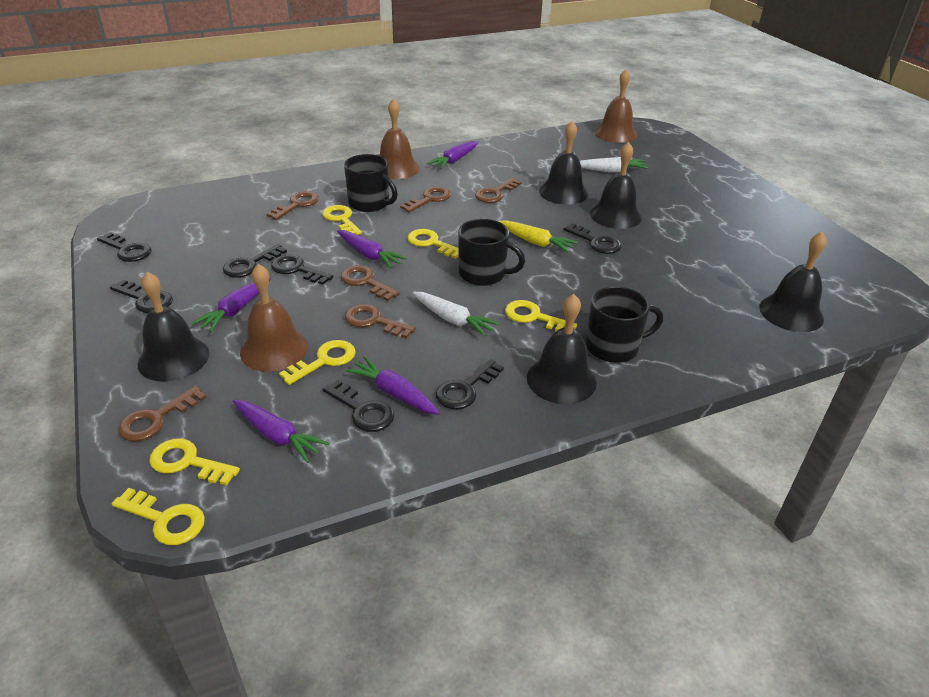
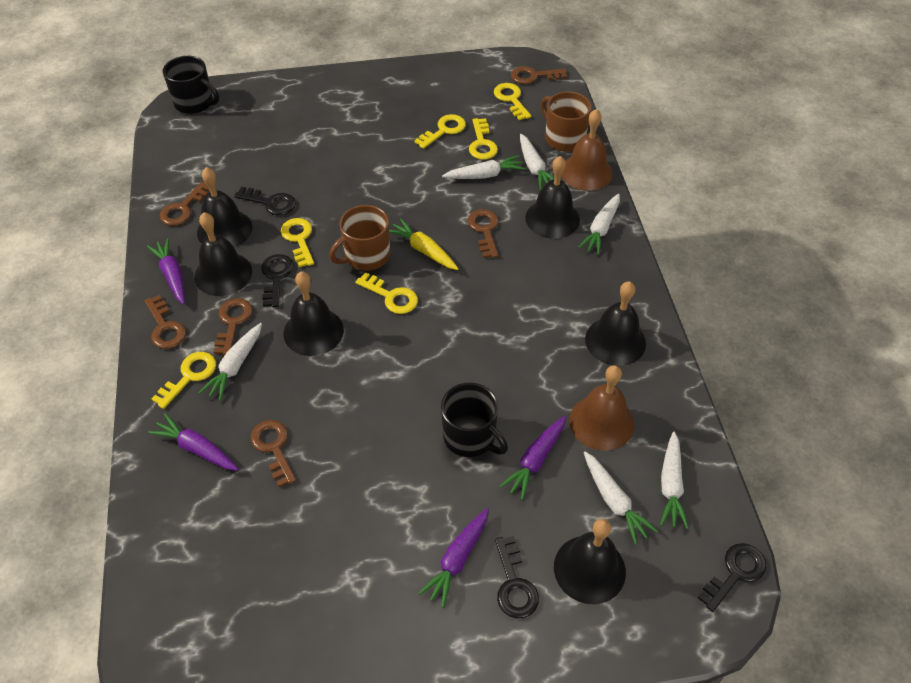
black bell: [138,272,209,382] [527,294,597,404] [539,121,588,205] [590,142,642,229] [759,232,827,332] = 5 -> [194,212,252,296] [197,167,252,248] [284,272,344,356] [525,156,580,239] [554,519,626,604] [585,281,646,366] = 6
black key: [97,232,152,262] [110,280,173,313] [223,244,287,278] [271,255,333,285] [323,379,395,432] [436,359,504,409] [563,223,621,254] = 7 -> [234,187,296,215] [261,254,294,307] [495,536,539,618] [698,543,766,612] = 4
black mug: [344,154,398,212] [458,219,525,286] [586,286,663,363] = 3 -> [163,56,219,114] [441,383,508,457] = 2
brown bell: [240,264,308,372] [380,99,420,179] [595,69,637,143] = 3 -> [562,109,613,191] [569,365,634,451] = 2
brown mug: none = 0 -> [329,205,390,271] [541,91,591,152] = 2
purple carrot: [191,276,271,332] [233,400,329,463] [337,230,407,268] [345,356,440,415] [427,141,478,169] = 5 -> [147,238,185,305] [148,414,239,471] [418,508,489,608] [499,416,566,500] = 4
white carrot: [413,292,499,337] [580,157,648,172] = 2 -> [199,323,262,401] [442,155,525,179] [520,134,554,190] [578,194,620,255] [584,451,658,545] [660,432,689,529] = 6

